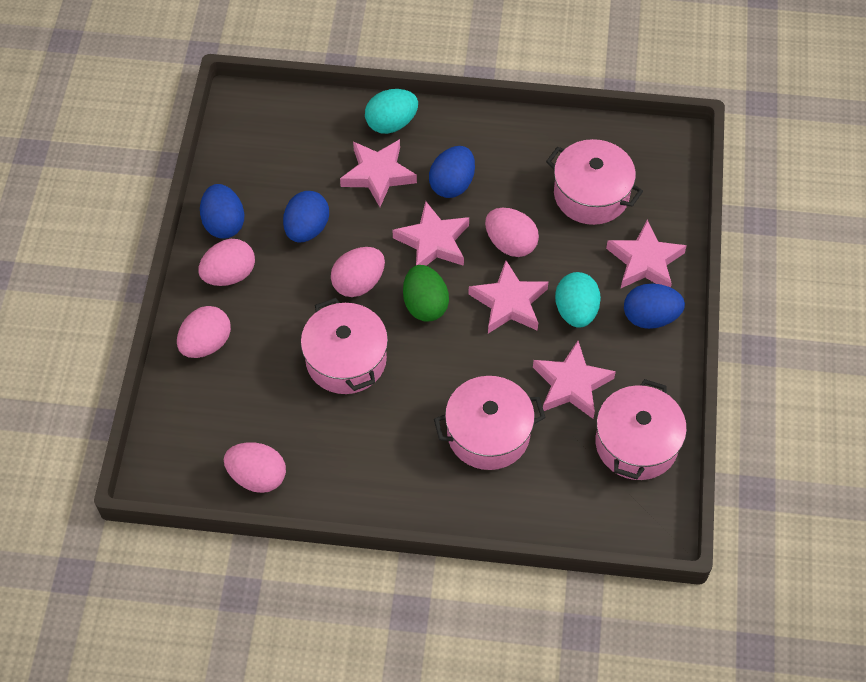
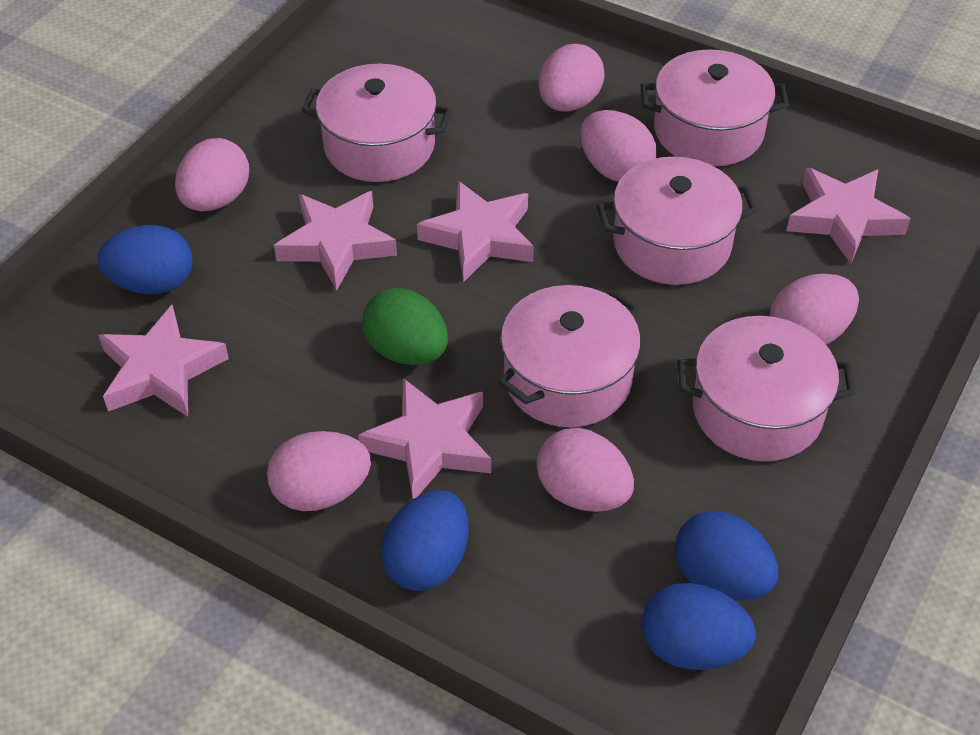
pink egg: [177,306,231,358] [198,239,255,286] [224,442,286,493] [331,247,385,297] [485,208,539,257] = 5 -> [175,138,249,211] [267,431,371,511] [537,428,634,512] [539,44,605,112] [580,110,656,182] [770,273,859,345] = 6
pink pot: [301,298,388,394] [434,376,546,470] [546,139,643,225] [595,379,687,480] = 4 -> [302,64,452,182] [498,285,641,427] [597,157,758,285] [640,49,789,167] [678,316,855,461] = 5
turquoise egg: [365,89,418,134] [555,272,601,328] = 2 -> none = 0

